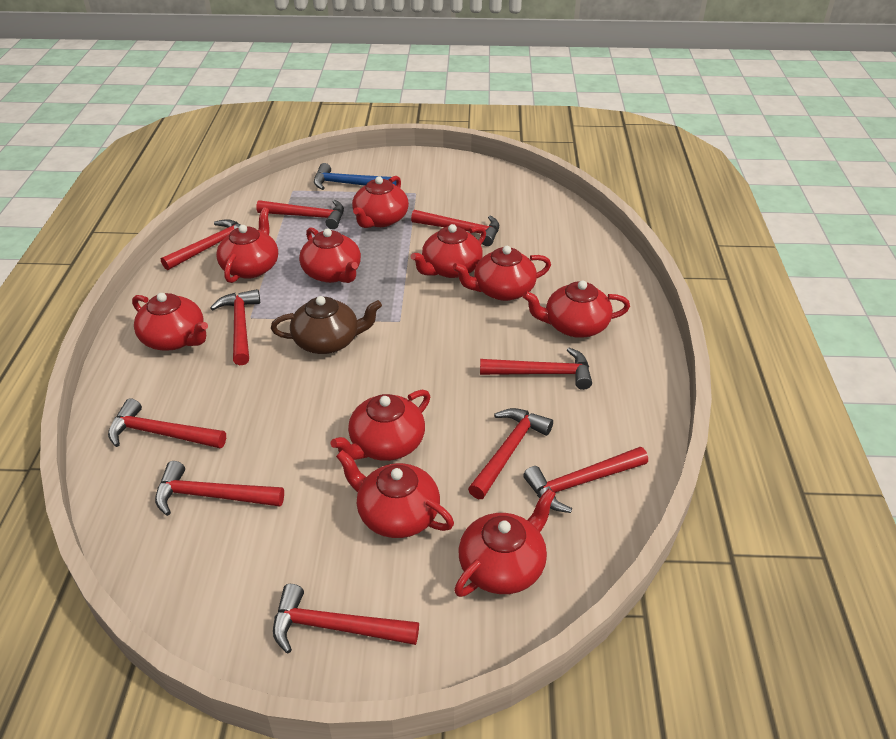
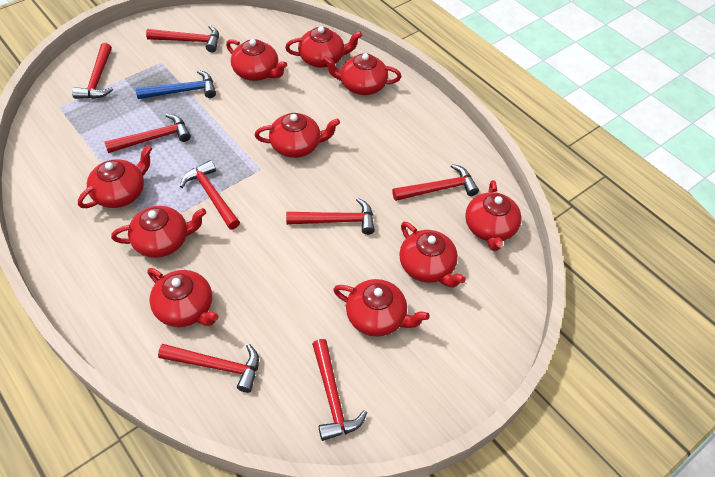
brown teapot: [271,296,382,354] = 1 -> none = 0
red hammer: [108,398,226,448] [155,461,284,516] [161,219,240,270] [210,289,260,365] [256,200,344,229] [273,584,419,653] [411,210,499,246] [468,408,553,499] [480,348,592,390] [523,447,648,513] = 10 -> [72,43,113,99] [104,114,191,153] [146,25,219,52] [158,344,259,393] [180,160,240,229] [286,198,375,235] [312,339,367,441] [392,164,479,201] = 8

